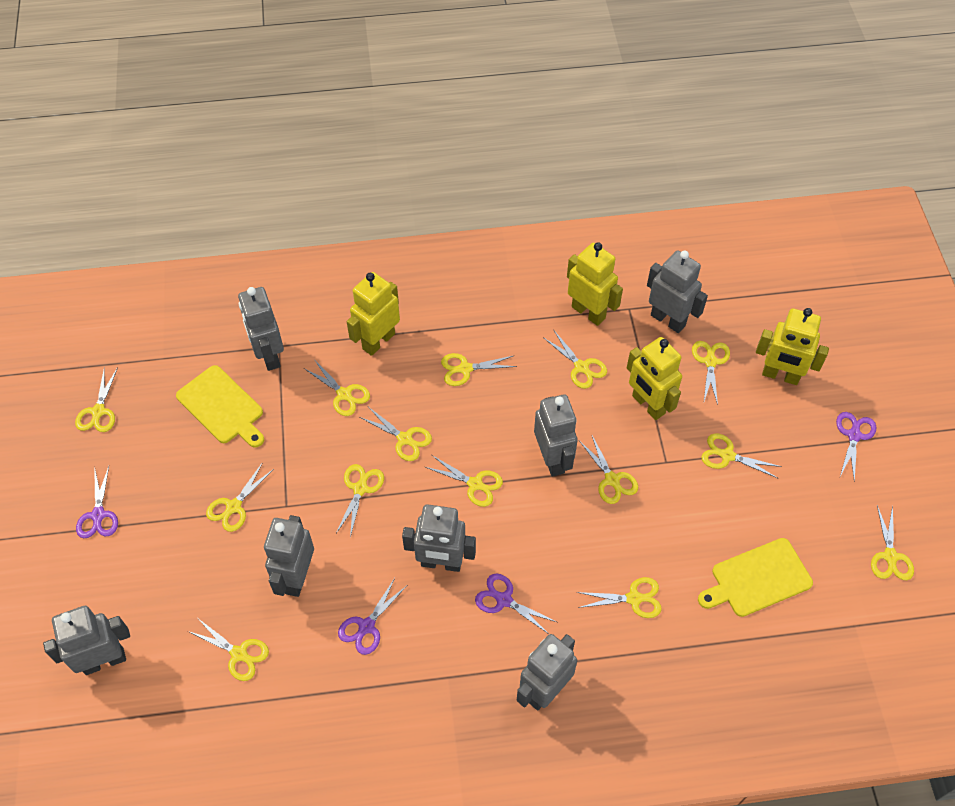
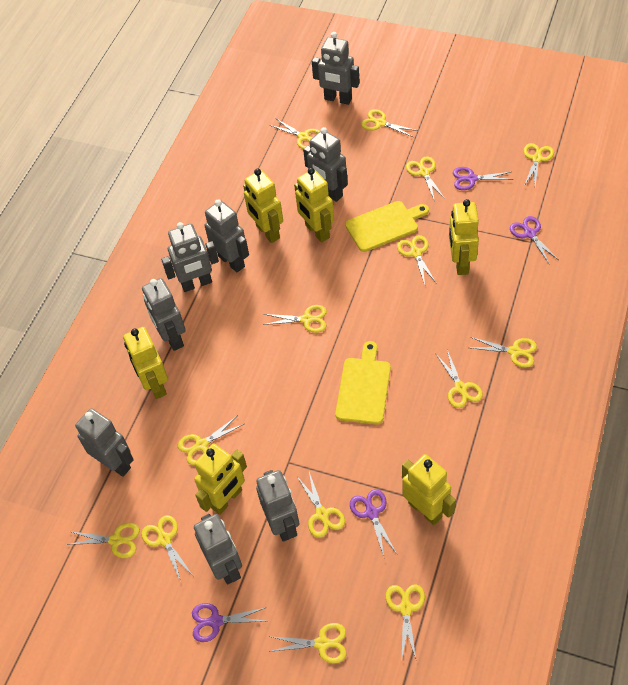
grey robot: [43,606,130,675] [238,287,284,371] [264,515,314,597] [402,504,476,572] [517,634,577,710] [534,394,578,477] [647,250,708,333] = 7 -> [75,408,134,477] [142,278,186,351] [161,222,219,292] [194,514,242,584] [205,199,249,272] [256,470,299,542] [303,127,348,202] [312,32,360,105] = 8
yellow robot: [347,272,400,356] [567,242,623,326] [627,337,682,420] [756,308,829,385] = 4 -> [123,327,168,399] [194,444,247,515] [243,169,283,243] [294,168,334,243] [402,454,456,525] [449,199,479,275] = 6

